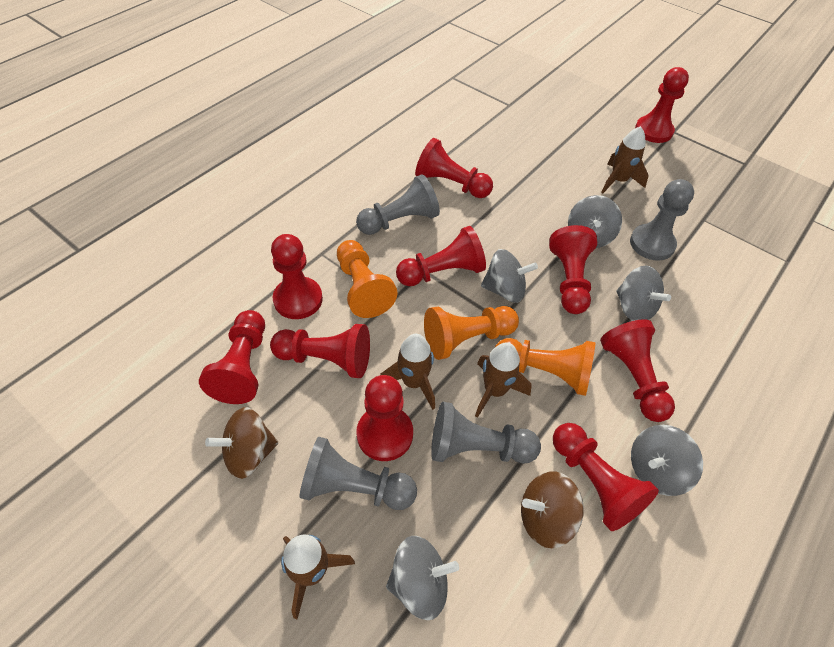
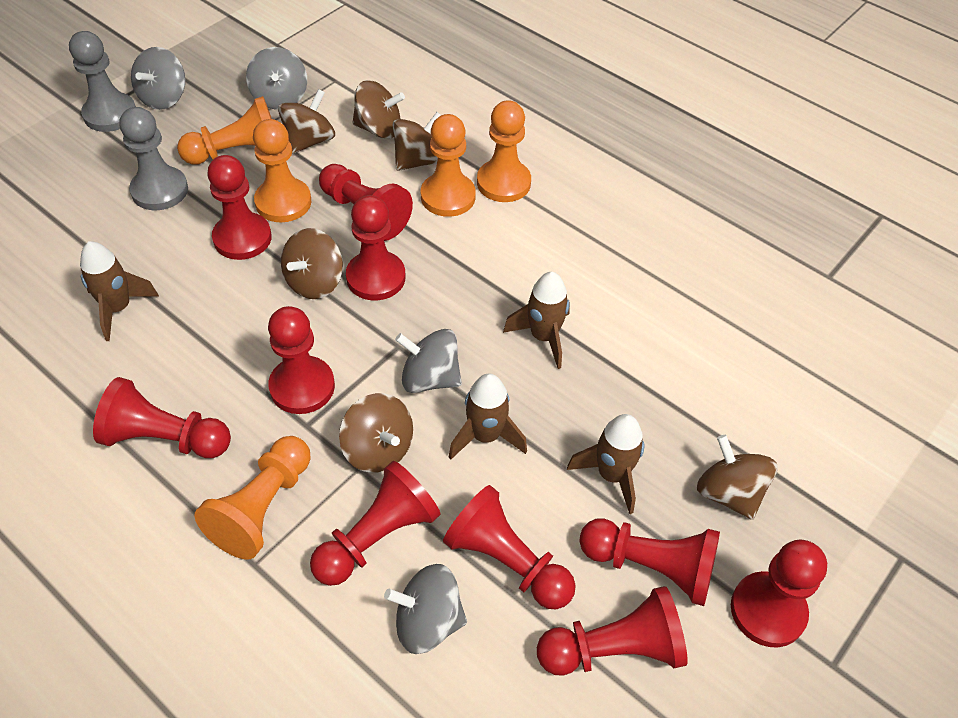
brown spinning top: [205,407,278,479] [521,471,584,548] = 2 -> [278,89,335,154] [281,228,343,299] [339,393,413,473] [352,80,405,139] [393,112,441,171] [697,435,778,520] = 6
grey pawn: [299,437,417,510] [356,174,440,235] [431,402,541,464] [630,179,694,261] = 4 -> [69,31,136,132] [120,107,188,210] = 2
grey spinning top: [386,536,459,620] [481,249,538,303] [568,195,622,248] [616,265,671,321] [631,425,703,496] = 5 -> [131,47,185,110] [246,47,307,109] [384,564,467,654] [395,329,462,393] = 4
orange pawn: [337,240,398,318] [424,306,519,360] [495,338,596,396] = 3 -> [177,96,272,165] [194,436,311,559] [253,119,311,222] [421,114,476,217] [477,100,531,202] = 5

